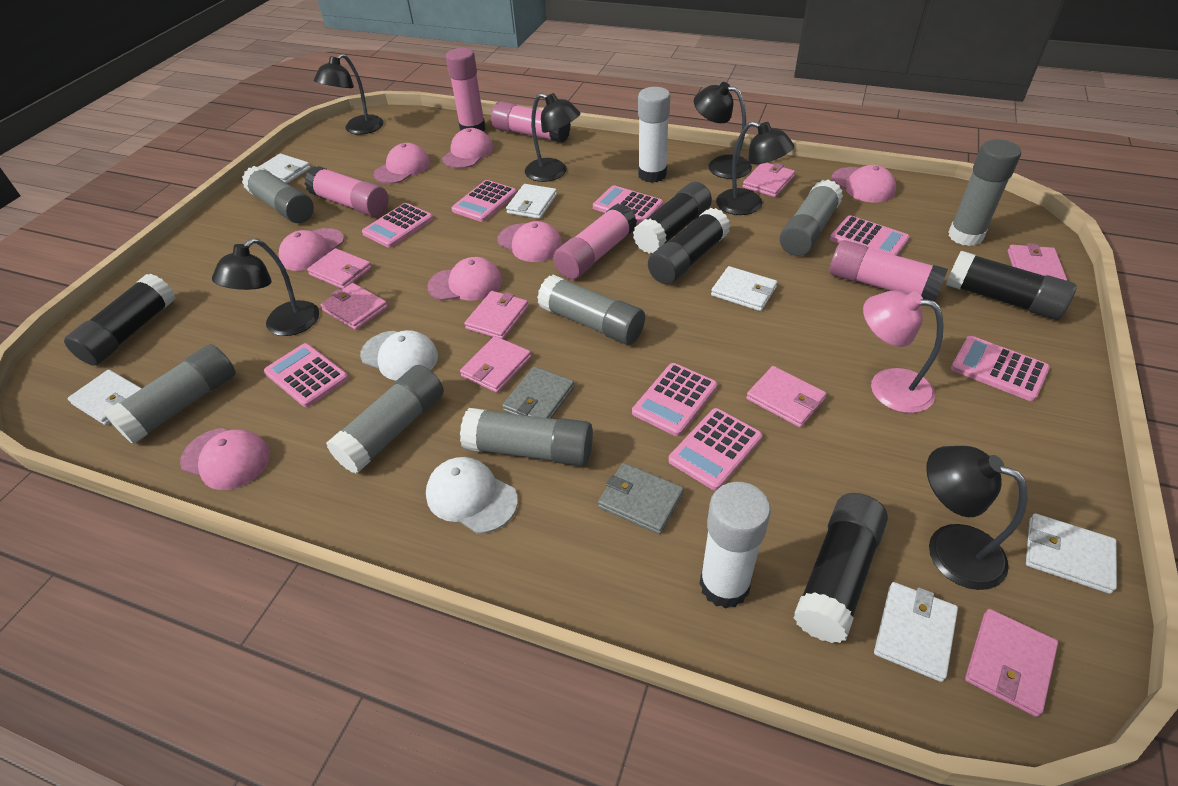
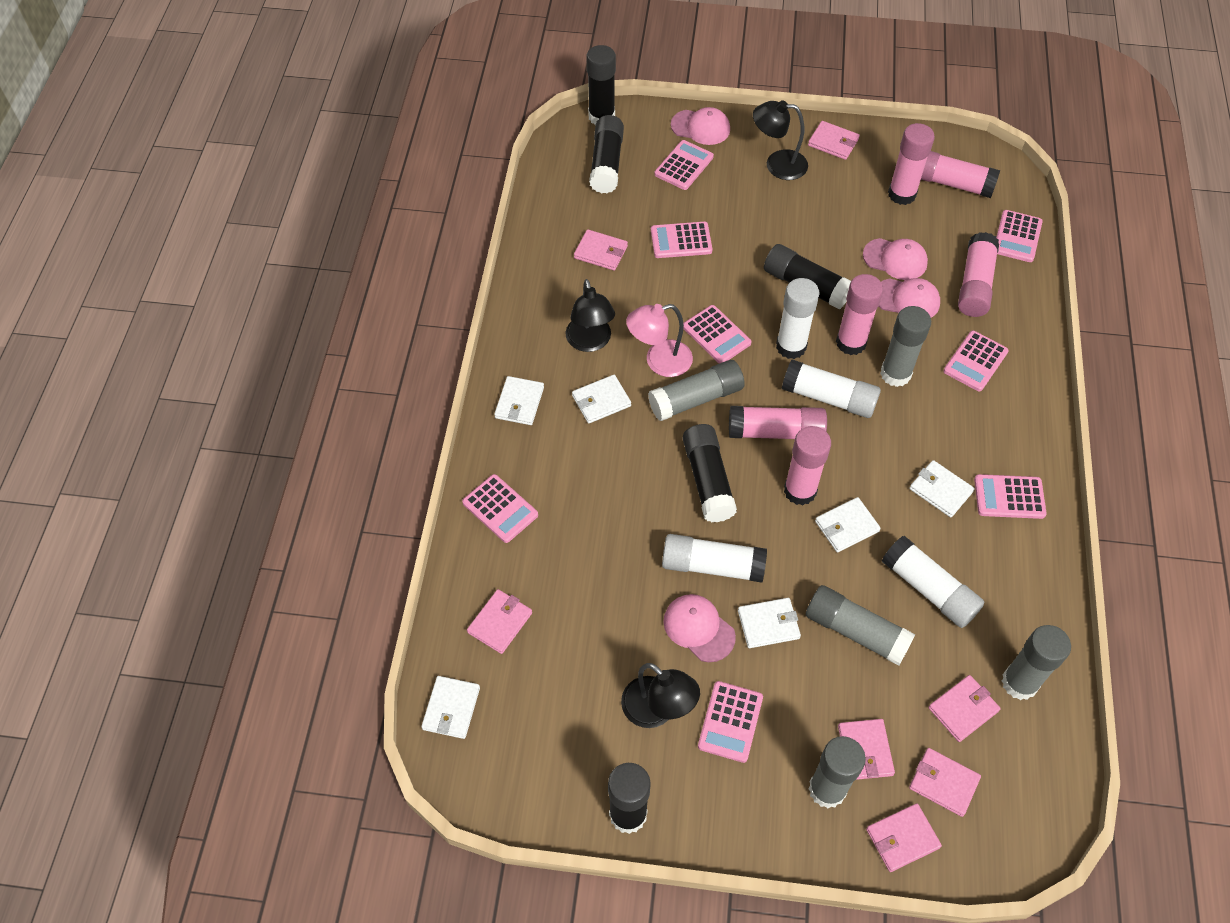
black lamp: [212,238,319,336] [314,53,384,135] [525,93,580,182] [694,82,752,179] [716,121,794,215] [926,446,1027,590] = 6 -> [565,279,615,352] [621,663,700,728] [753,100,808,180] = 3
grey glue stick: [103,344,236,444] [242,166,314,223] [326,365,444,474] [460,408,593,466] [537,275,645,345] [780,179,843,256] [948,140,1021,246] = 7 -> [648,360,745,421] [806,585,916,666] [808,736,866,808] [880,306,931,387] [1002,625,1071,700] = 5
grey wallet: [502,366,575,419] [598,463,684,534] = 2 -> none = 0
pink cap: [180,428,270,490] [279,228,344,271] [374,143,431,184] [427,257,502,301] [442,128,494,169] [497,221,563,262] [831,165,896,203] = 7 -> [664,594,736,662] [671,107,730,145] [863,238,928,280] [879,278,940,318] = 4
pink glue stick: [305,166,389,217] [446,48,486,131] [491,101,571,143] [553,203,637,279] [830,240,948,301] = 5 -> [729,406,827,439] [784,426,831,506] [836,274,883,355] [888,123,935,205] [921,151,1000,198] [958,232,999,317] = 6
pink wallet: [307,248,372,289] [320,283,388,330] [460,336,531,393] [464,291,529,339] [742,163,795,197] [746,366,827,428] [965,609,1058,717] [1008,243,1067,281] = 8 -> [467,589,532,654] [574,229,628,271] [808,121,860,160] [838,719,895,780] [866,803,942,872] [909,748,981,817] [928,675,1001,742] = 7
white cap: [360,330,438,381] [426,457,518,534] = 2 -> none = 0
white glue stick: [638,87,670,183] [699,482,771,609] = 2 -> [662,534,767,583] [776,278,820,359] [782,359,881,418] [882,536,984,628] = 4

